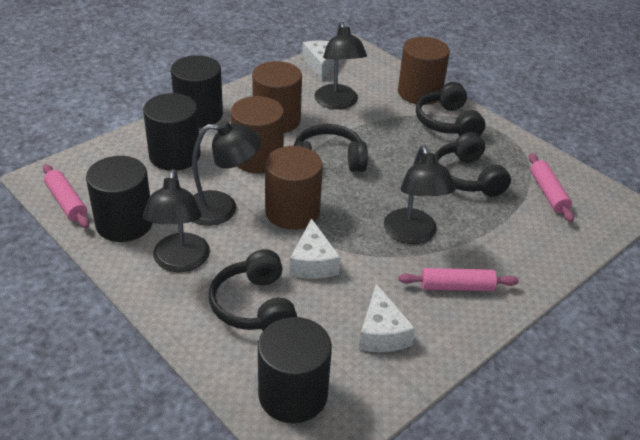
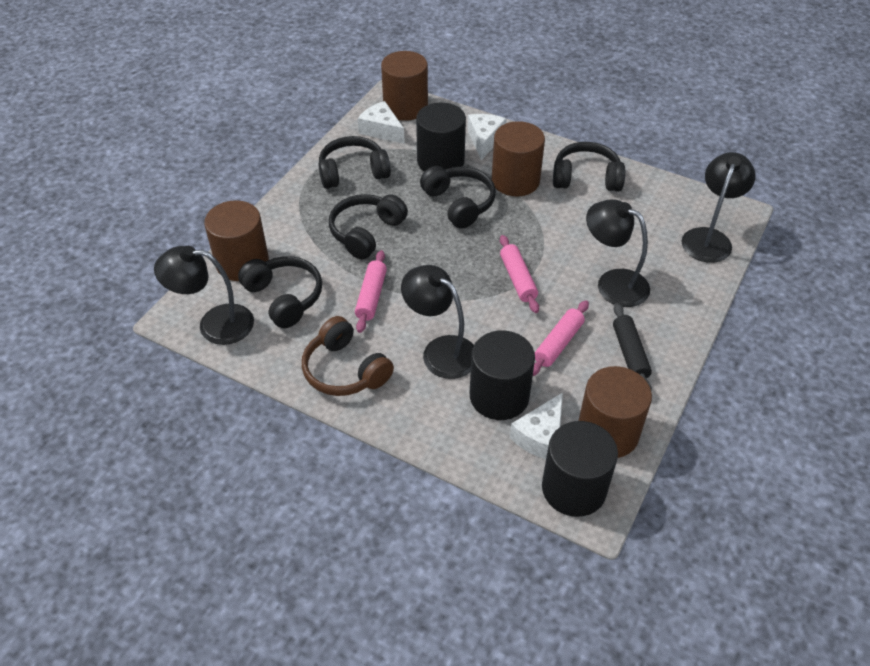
black cylinder: [86,156,153,242] [143,93,201,171] [171,55,223,128] [258,317,332,423] = 4 -> [416,103,466,172] [470,331,535,420] [542,421,618,517] = 3
black headphones: [209,249,297,331] [294,124,368,172] [416,82,485,136] [435,132,511,197] = 4 -> [238,256,322,328] [318,136,391,189] [329,194,408,259] [420,166,496,229] [553,142,625,192] = 5
black rolling pin: none = 0 -> [613,303,652,390] = 1
brown headphones: none = 0 -> [302,316,394,396] = 1

